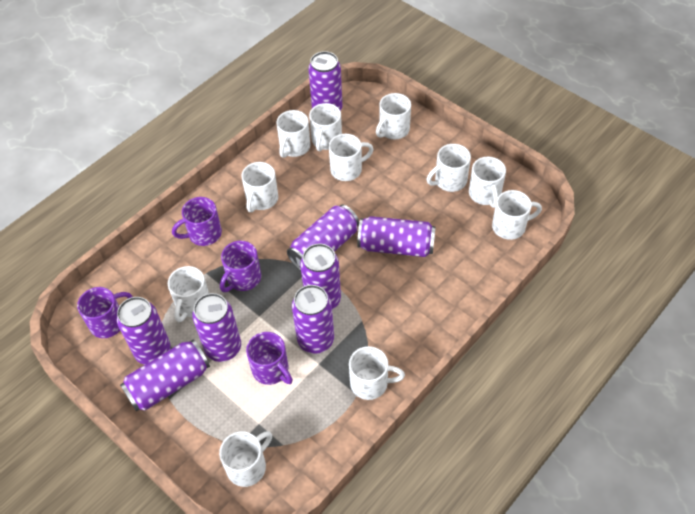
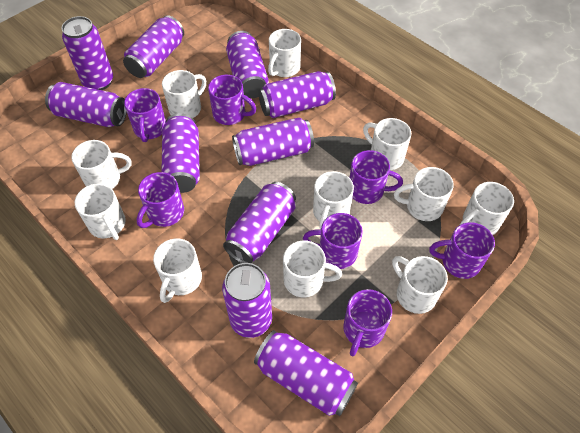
purple can: [117,297,170,365] [120,340,210,411] [192,293,241,362] [287,205,359,271] [292,285,334,354] [300,244,341,310] [308,51,342,111] [357,216,435,257] = 8 -> [45,82,127,127] [62,16,113,90] [123,15,184,78] [161,113,200,193] [222,263,272,338] [223,182,296,263] [226,31,269,99] [232,117,314,166] [254,330,358,416] [258,71,336,118] = 10
purple mug: [77,287,133,338] [172,197,222,246] [220,241,261,292] [246,332,293,385] = 4 -> [124,88,166,142] [136,172,184,228] [208,75,256,125] [303,213,363,269] [343,289,392,357] [349,150,403,204] [429,222,495,279] = 7

